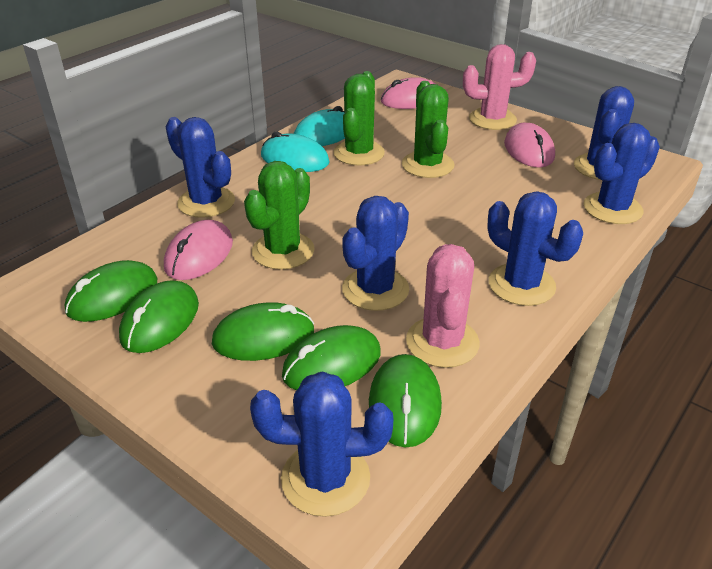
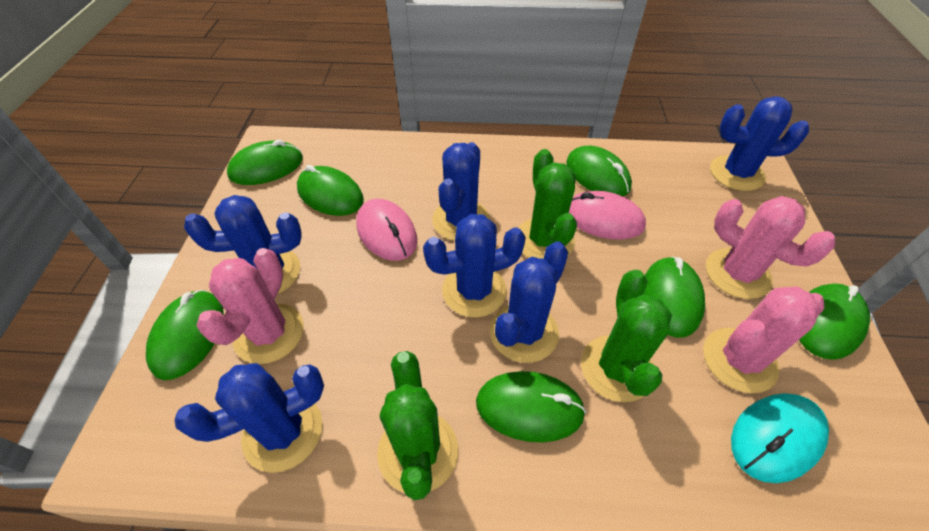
green mouse: [65,260,157,322] [119,281,199,353] [212,302,314,361] [282,325,381,390] [369,354,442,447] = 5 -> [146,290,224,380] [227,140,303,185] [297,165,364,216] [476,371,586,442] [566,145,632,196] [642,257,705,338] [799,283,870,360] = 7
pink cactus: [406,244,480,368] [463,44,536,130] = 2 -> [197,248,304,364] [703,287,824,393] [706,196,835,299] = 3
pink mouse: [164,220,233,280] [381,77,435,109] [504,123,555,167] = 3 -> [356,199,417,261] [569,191,646,240] = 2
turquoise mouse: [261,132,329,172] [294,106,345,146] = 2 -> [731,393,829,483] = 1

